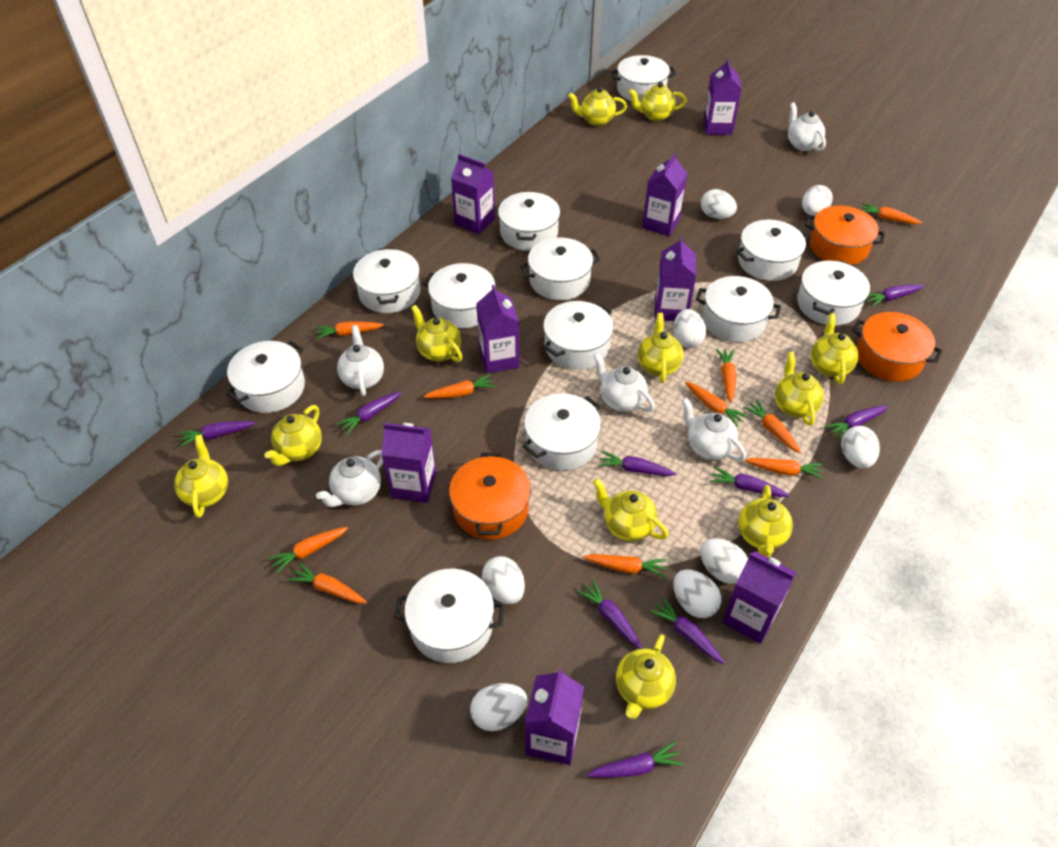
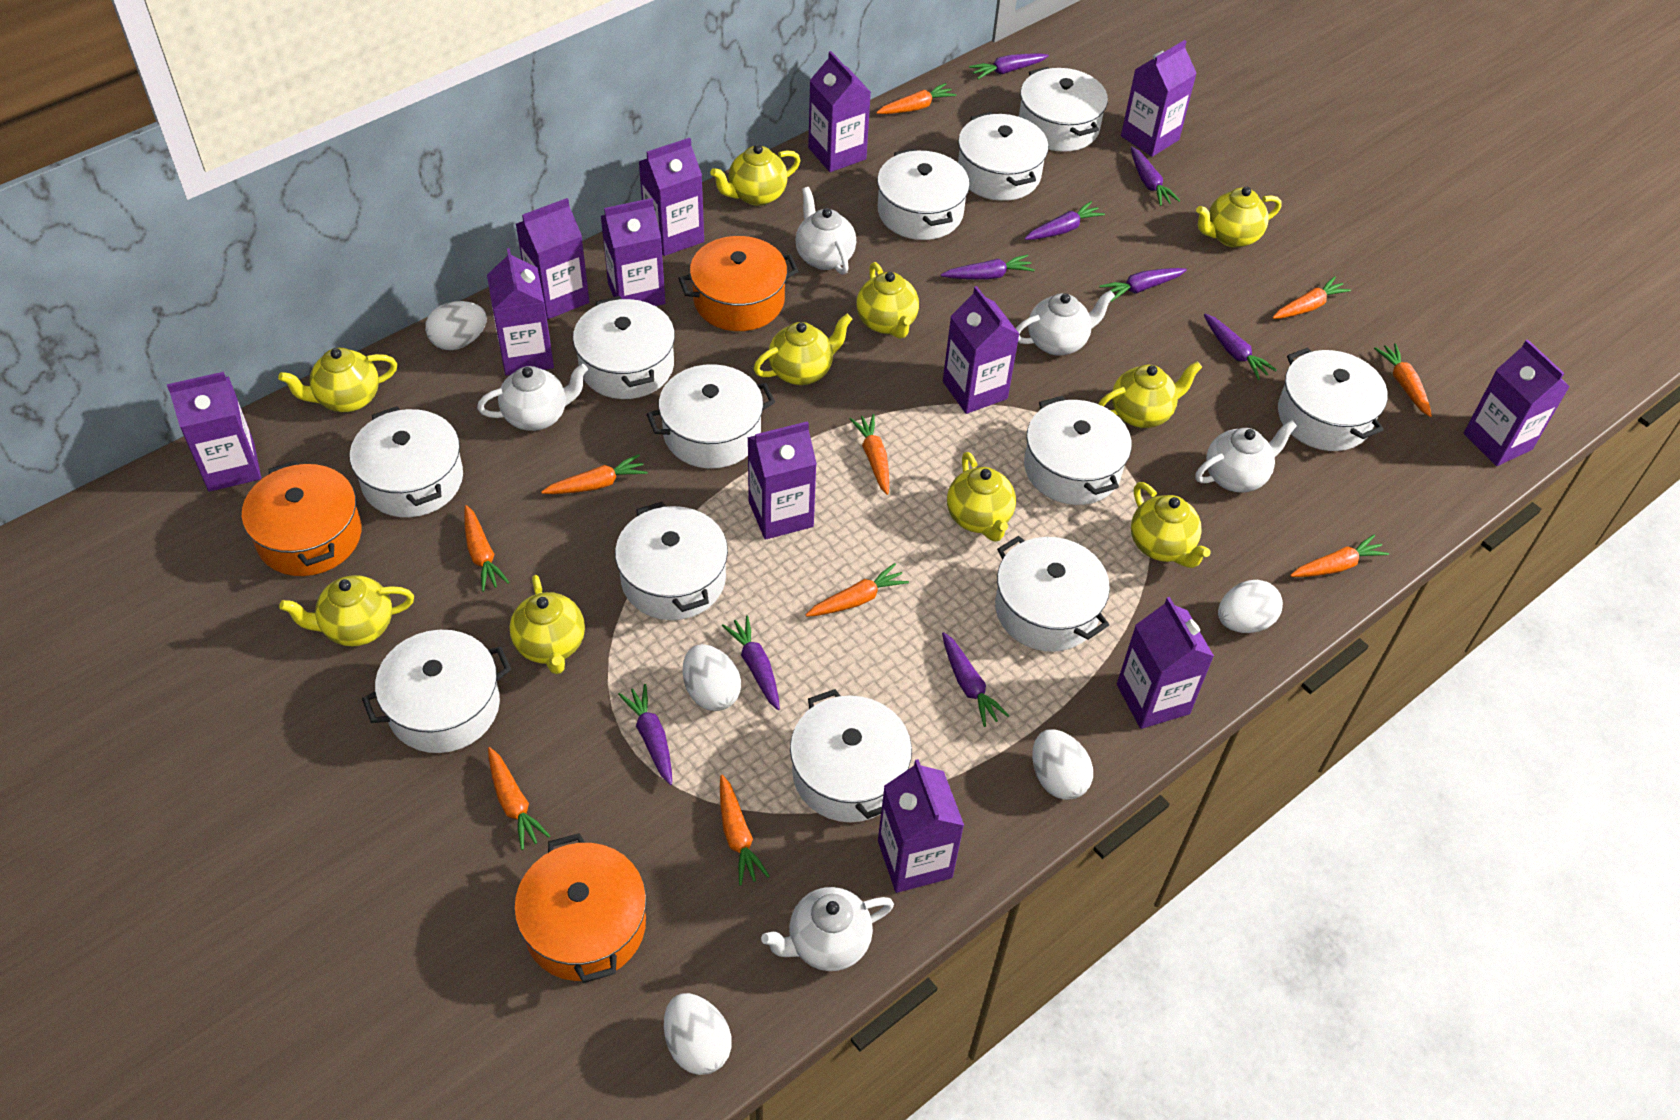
purple carton: [381,423,436,503] [451,154,495,234] [476,285,520,373] [525,669,584,765] [642,153,687,236] [655,236,696,321] [703,59,742,135] [722,551,797,644] = 8 -> [167,372,261,492] [487,248,554,376] [516,198,589,319] [601,198,665,306] [639,138,704,256] [747,421,817,540] [808,51,871,172] [878,759,964,893] [943,286,1019,414] [1117,597,1214,729] [1121,40,1197,157] [1464,339,1570,466] = 12
white egg: [470,683,527,731] [482,556,525,604] [673,309,706,348] [673,569,721,618] [700,538,748,584] [701,189,737,219] [802,185,833,215] [841,426,880,468] = 8 -> [425,301,487,350] [664,993,732,1075] [683,644,741,711] [1032,729,1093,800] [1218,580,1283,633] = 5
yellow teapot: [174,435,228,518] [265,405,322,466] [411,305,463,362] [568,87,627,126] [593,478,668,541] [616,634,676,719] [629,82,686,121] [638,313,684,383] [738,485,793,558] [775,352,824,426] [811,314,859,384] = 11 -> [278,348,397,412] [279,575,414,646] [510,575,585,674] [710,144,800,206] [754,314,852,385] [856,262,919,339] [947,452,1016,542] [1099,361,1202,428] [1131,482,1210,568] [1196,187,1282,248] = 10

